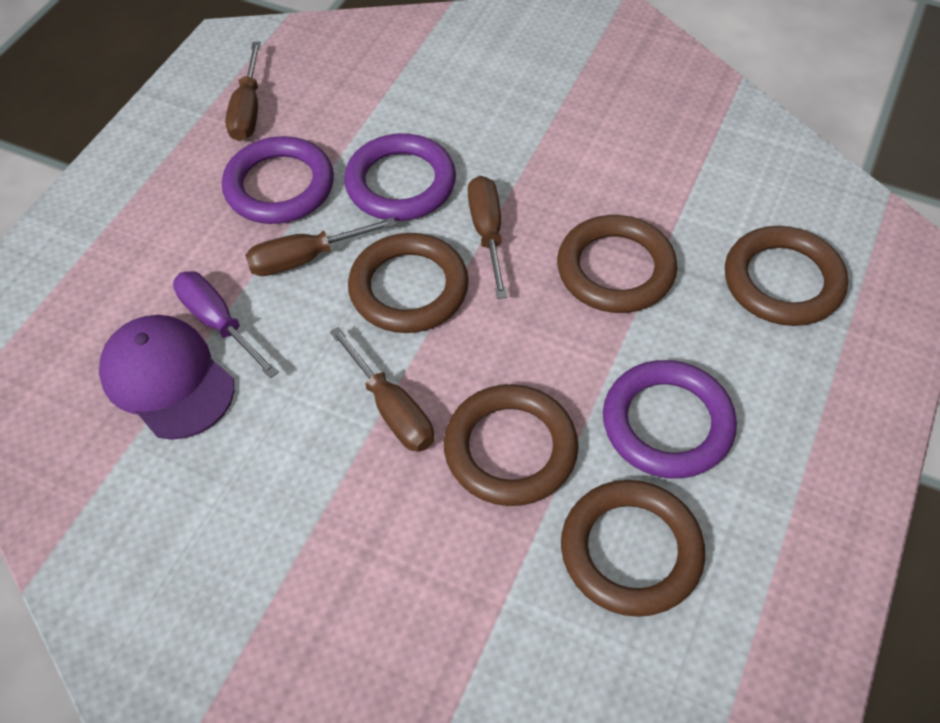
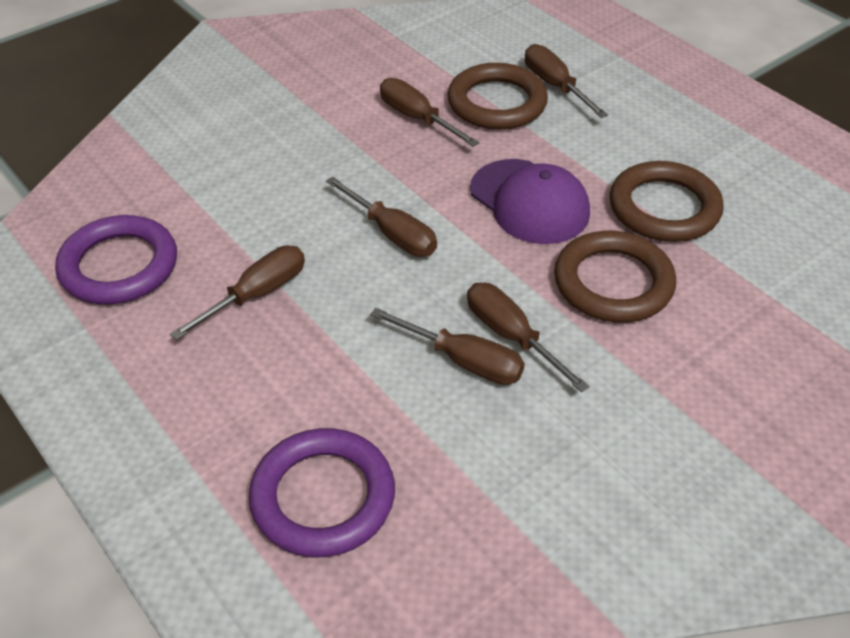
brown ring: [348,233,469,333] [444,384,579,506] [557,215,677,313] [561,480,705,617] [725,226,848,326] = 5 -> [448,63,548,130] [554,231,676,322] [610,161,724,242] = 3
brown screwdriver: [225,42,261,141] [245,217,396,276] [330,327,434,452] [468,176,507,299] = 4 -> [170,245,305,340] [326,177,437,257] [370,308,525,385] [380,78,479,147] [467,283,589,392] [525,44,608,118] = 6
purple ring: [222,136,334,224] [344,133,456,221] [603,360,737,478] = 3 -> [55,215,177,304] [249,428,395,557] = 2
purple screwdriver: [173,271,279,378] = 1 -> none = 0

